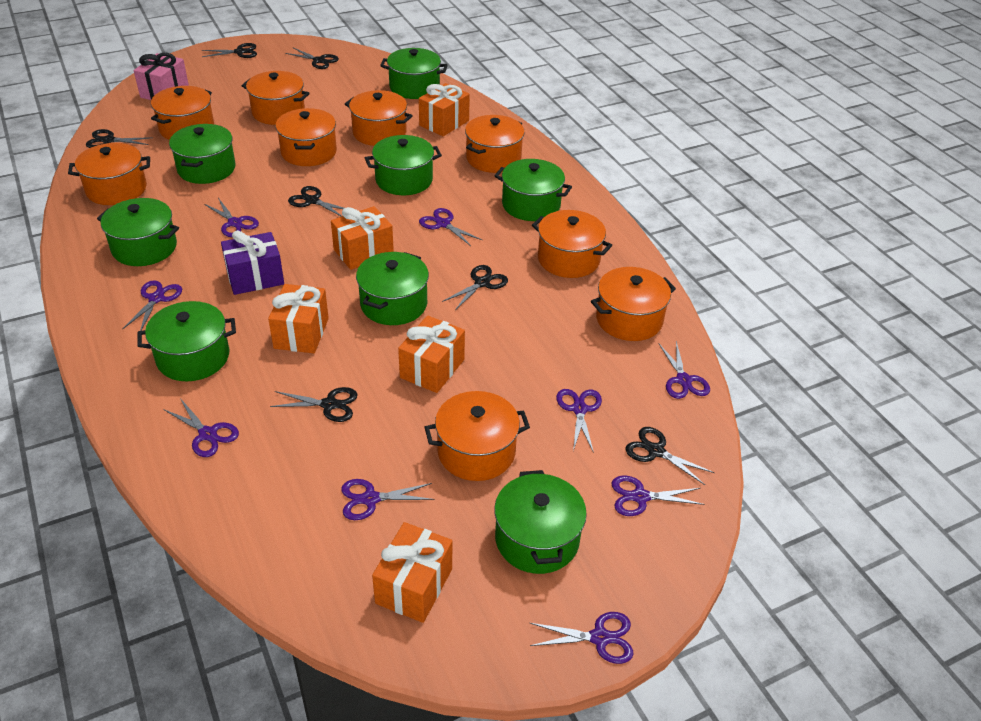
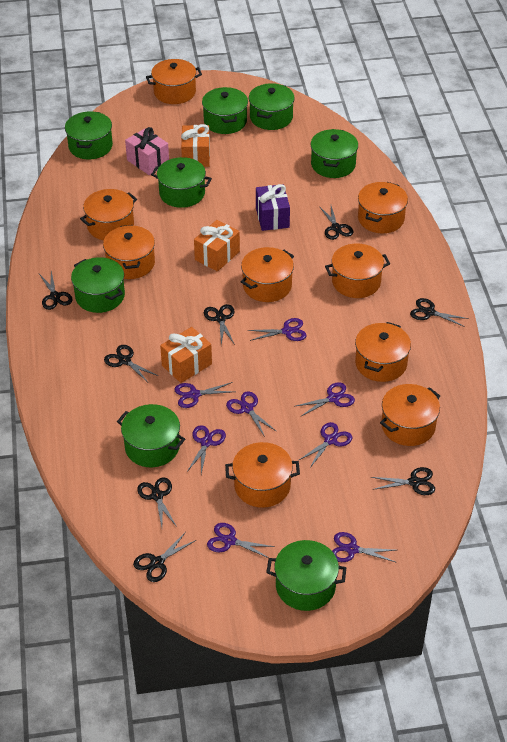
black scissors: [86,129,153,148] [202,43,257,58] [270,387,358,422] [285,48,339,69] [288,186,344,217] [442,265,508,310] [625,427,715,485] = 7 -> [39,271,72,310] [104,345,158,382] [133,532,196,582] [137,477,177,527] [204,304,235,345] [319,206,353,240] [371,467,435,495] [410,298,469,327] = 8
orange gift: [268,284,329,353] [331,206,394,270] [372,522,452,623] [398,316,465,393] [419,83,470,136] = 5 -> [160,327,212,383] [181,124,210,167] [194,220,240,272] = 3
purple scissors: [122,280,182,331] [163,398,239,457] [204,198,259,237] [341,479,435,520] [419,208,482,246] [530,612,633,664] [556,389,602,453] [611,476,705,516] [658,341,710,399] = 9 -> [174,382,234,408] [187,425,226,474] [207,523,275,558] [226,391,276,437] [248,318,307,341] [296,382,355,417] [299,422,352,469] [332,532,396,562] = 8

